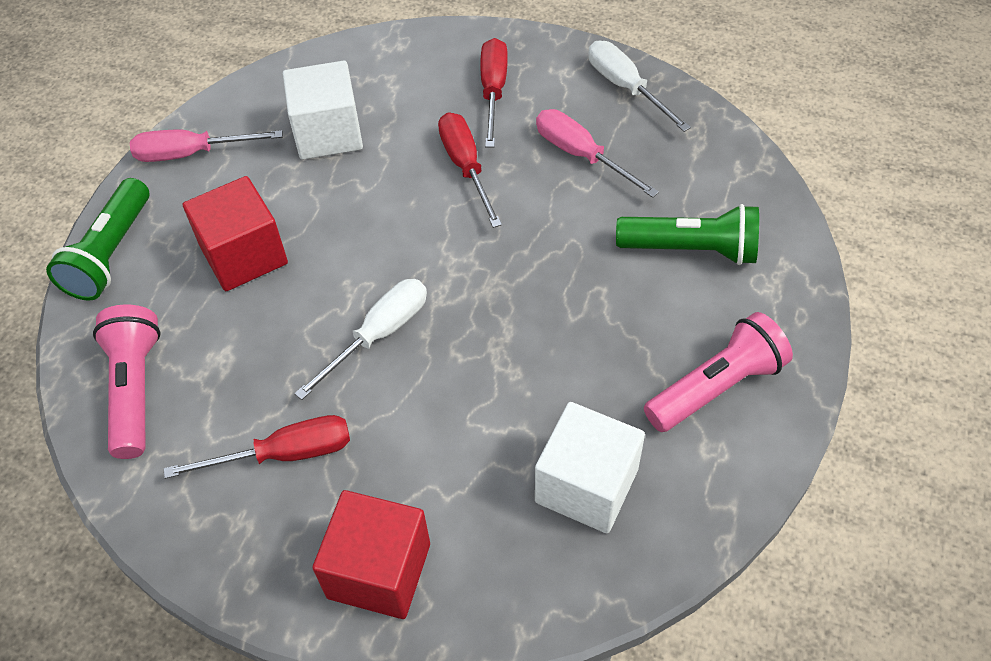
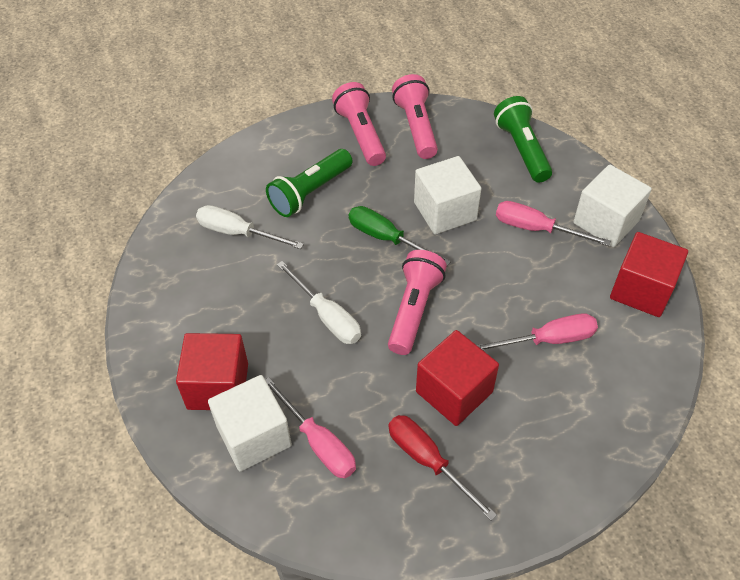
green screwdriver: none = 0 -> [348,206,451,266] = 1
pink flashlight: [93,304,161,459] [644,312,793,432] = 2 -> [332,82,386,166] [388,250,447,355] [392,74,438,159] = 3
pink screwdriver: [130,130,283,162] [536,109,659,198] = 2 -> [266,378,356,478] [477,313,598,351] [496,201,611,246] = 3
red cube: [183,176,288,291] [312,490,430,619] = 2 -> [176,333,248,410] [416,330,499,426] [610,232,688,317] = 3
red screwdriver: [164,415,350,479] [438,112,502,228] [480,38,508,147] = 3 -> [388,415,497,521] = 1
white cube: [283,61,363,160] [535,402,645,533] = 2 -> [208,375,292,472] [414,156,481,234] [573,165,652,247] = 3

